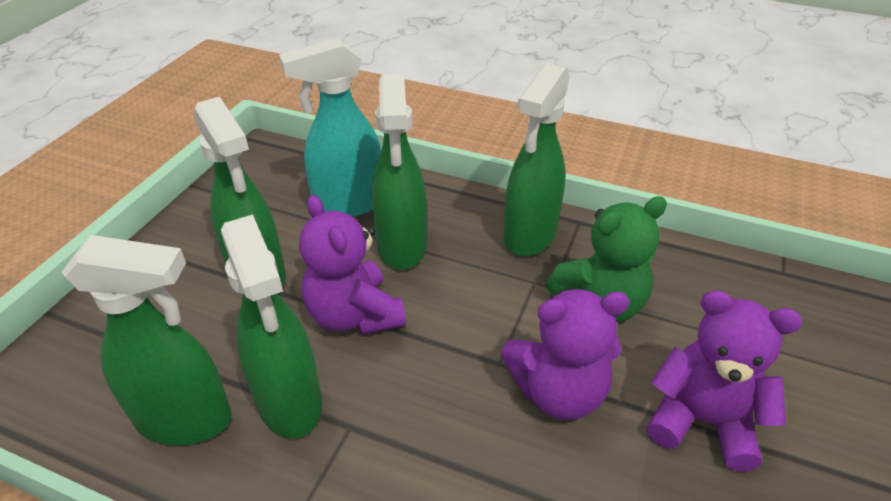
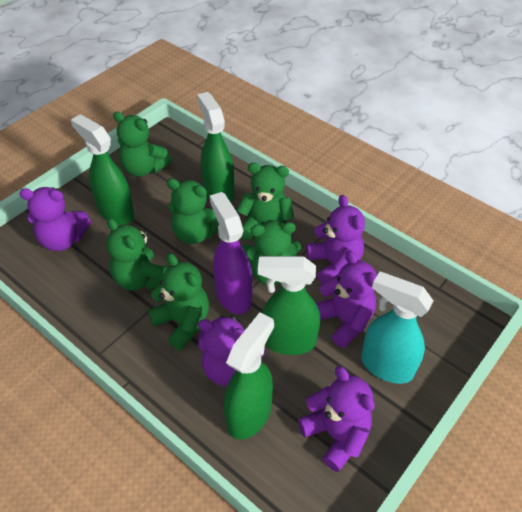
green spray bottle: [62,235,232,445] [194,96,286,287] [221,215,322,438] [372,74,427,270] [504,63,570,256] = 5 -> [71,114,135,225] [197,92,235,202] [224,312,274,440] [258,256,320,355] = 4
green teddy bear: [546,196,667,322] = 1 -> [106,218,168,291] [113,111,172,177] [148,253,209,350] [167,178,219,244] [236,162,294,240] [241,220,301,286] = 6
purple spray bottle: none = 0 -> [210,192,252,314] = 1
purple teddy bear: [299,195,406,335] [502,289,630,420] [646,290,802,472] = 3 -> [19,187,91,251] [198,315,265,386] [298,366,375,472] [307,195,365,284] [316,251,377,348] = 5

